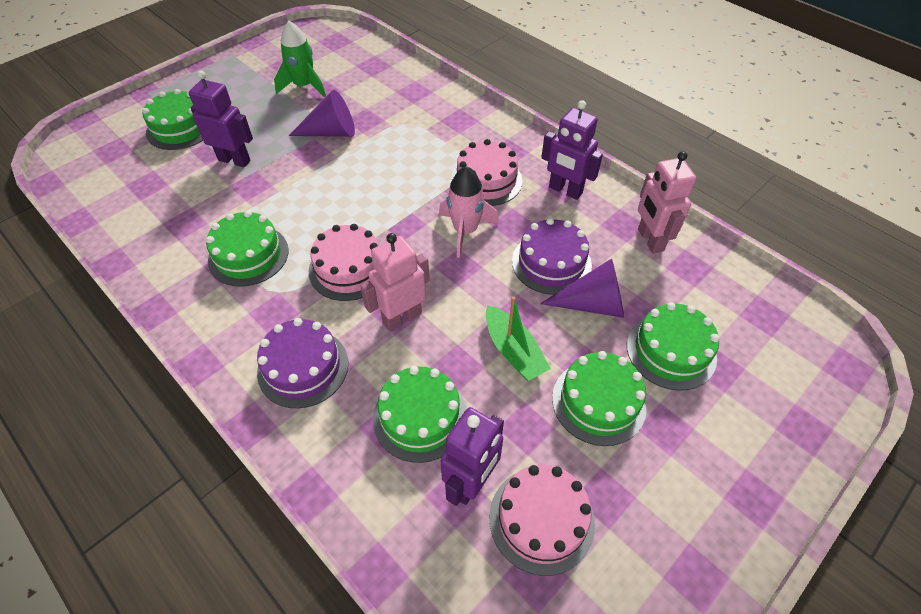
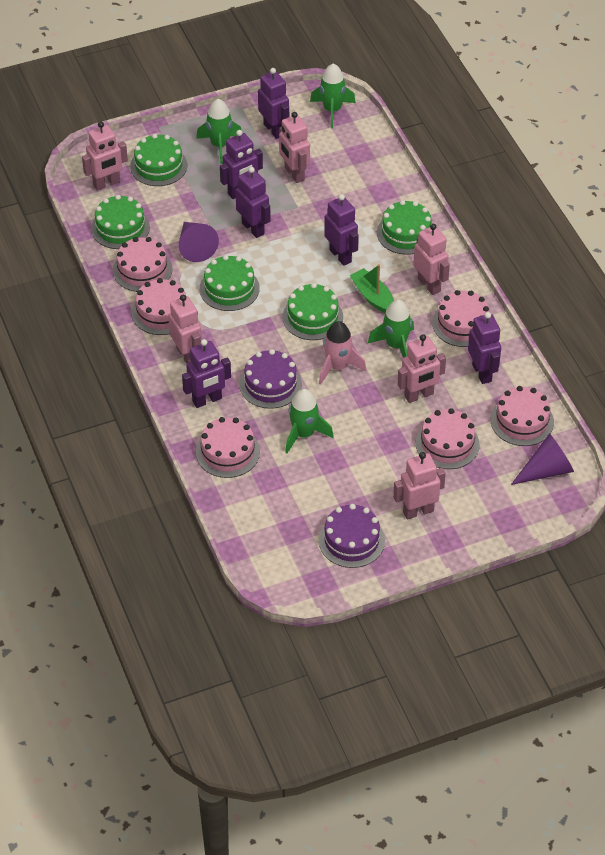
green rocket: [274,21,326,98] = 1 -> [196,99,242,164] [285,389,334,453] [310,64,356,128] [368,300,414,358] = 4
pink cake: [309,224,379,301] [451,139,522,206] [489,465,595,576] = 3 -> [113,237,173,292] [132,278,186,335] [196,417,260,478] [416,408,480,469] [432,290,490,347] [491,386,554,446] = 6
pink robot: [360,233,430,331] [638,151,696,254] = 2 -> [82,122,128,191] [168,295,202,364] [279,112,310,183] [393,452,446,519] [397,334,446,403] [413,224,450,295] = 6
purple robot: [189,70,253,167] [441,407,504,506] [541,100,603,200] = 3 -> [182,339,231,408] [220,130,263,199] [235,167,271,238] [258,68,289,139] [324,194,359,266] [468,312,501,384] = 6

